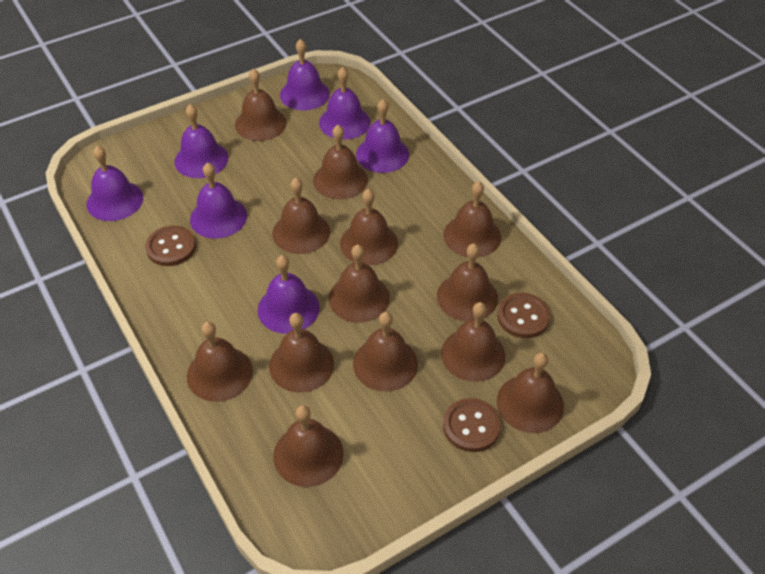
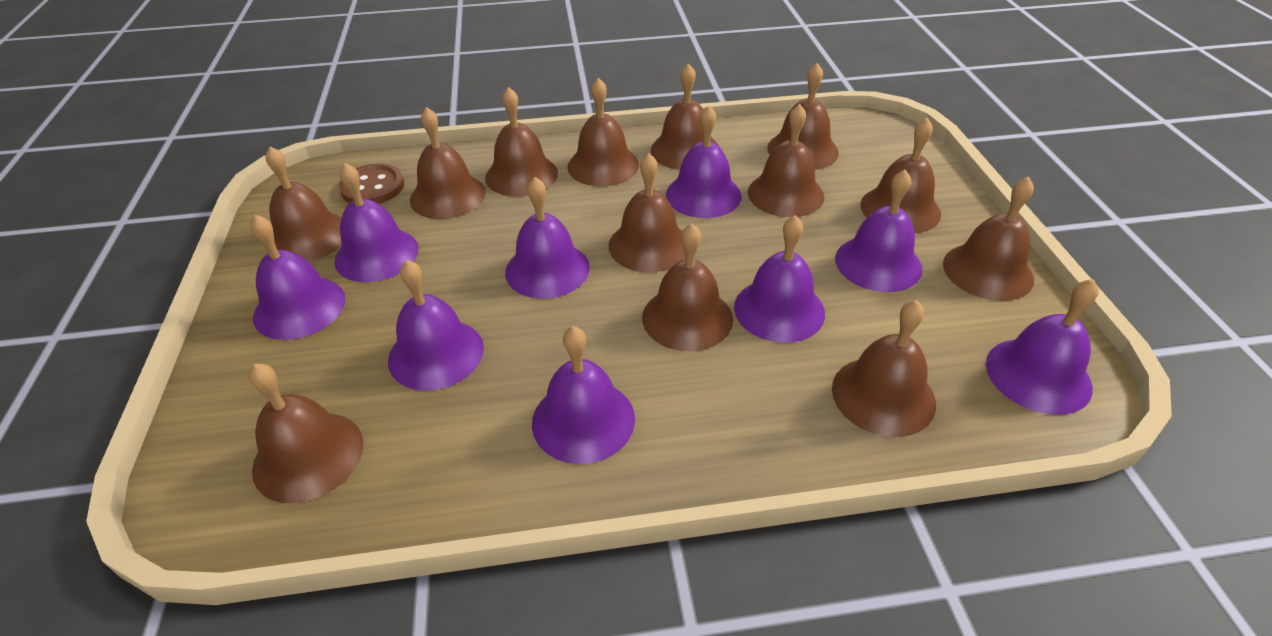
brown button: [145,225,196,266] [443,398,501,452] [497,293,551,338] = 3 -> [339,164,404,204] = 1
purple bell: [87,146,143,221] [174,104,228,178] [190,163,247,239] [258,255,320,334] [280,39,330,110] [319,67,370,140] [356,99,409,173] = 7 -> [250,215,345,340] [334,163,419,282] [388,260,484,391] [505,177,590,299] [532,326,635,464] [666,105,742,218] [734,215,825,343] [835,170,922,292] [986,279,1099,415] = 9

